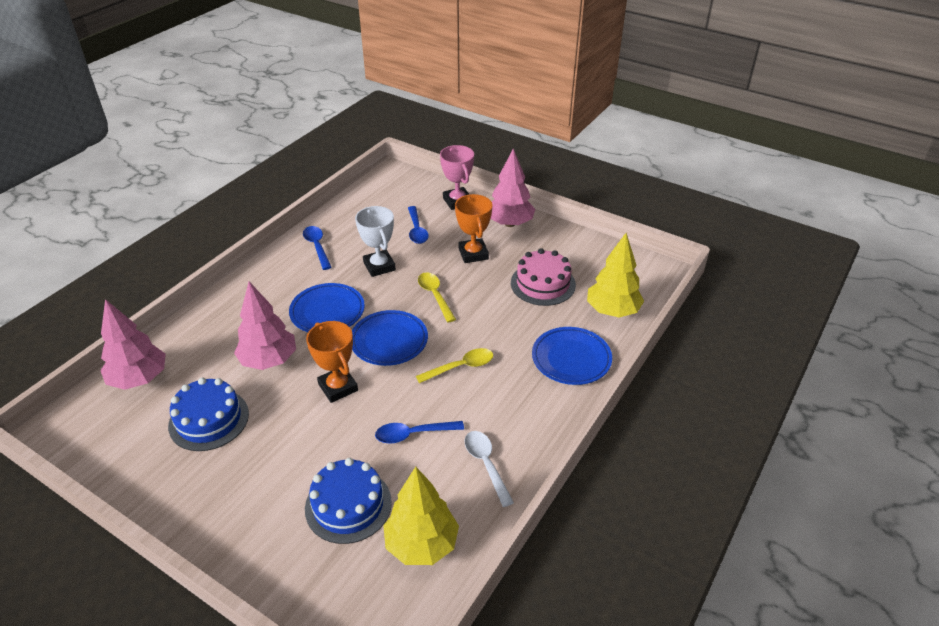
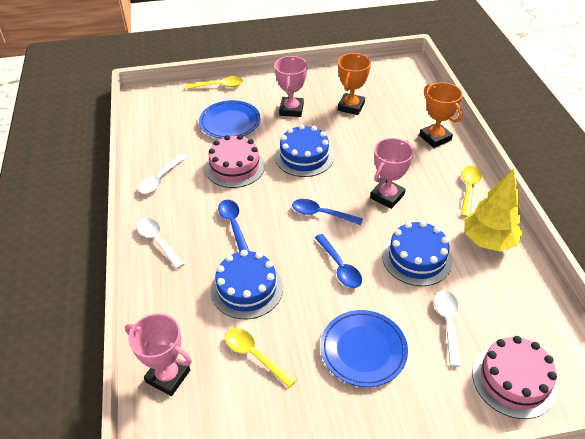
blue cake: [168,378,249,451] [305,458,392,544] = 2 -> [211,250,283,319] [275,124,334,177] [382,221,453,286] = 3
blue plate: [289,283,365,332] [352,310,428,366] [532,327,612,385] = 3 -> [199,100,260,139] [320,310,408,387] = 2
pink cake: [511,248,576,306] = 1 -> [205,135,265,188] [472,336,557,419] = 2
pink tree: [101,299,166,390] [234,281,296,370] [491,149,535,227] = 3 -> none = 0
pink trophy: [440,145,474,210] = 1 -> [125,313,192,396] [274,56,307,117] [370,138,414,209] = 3
white spoon: [465,431,514,507] = 1 -> [137,218,184,269] [138,154,187,194] [434,290,461,367] = 3
white trophy: [355,206,396,277] = 1 -> none = 0
yellow spoon: [416,348,493,383] [418,272,456,323] = 2 -> [186,77,244,89] [225,328,297,388] [461,166,482,217] = 3
yellow tree: [383,467,459,565] [587,233,644,318] = 2 -> [464,168,523,252] = 1

